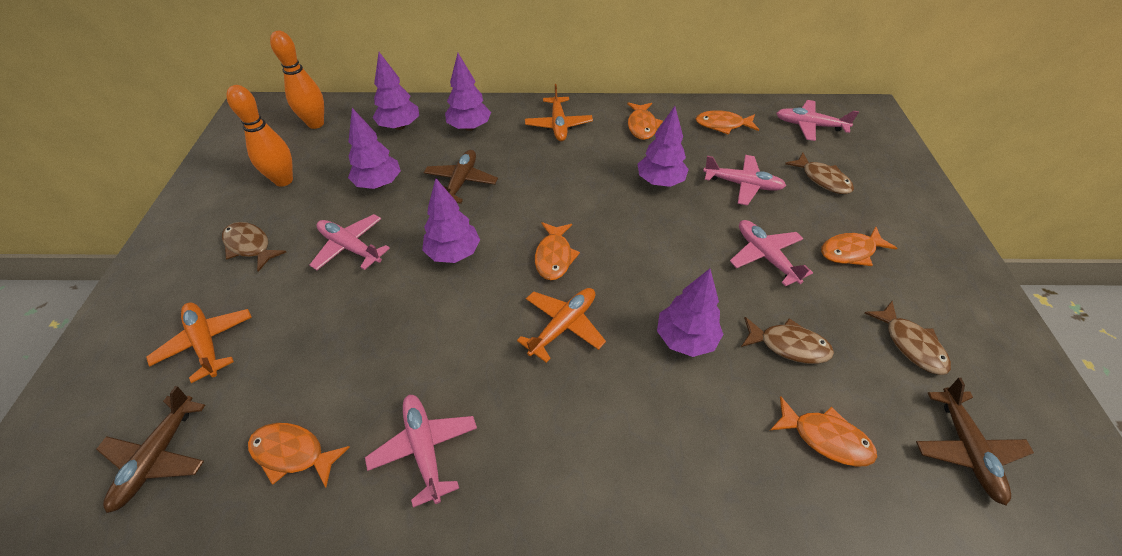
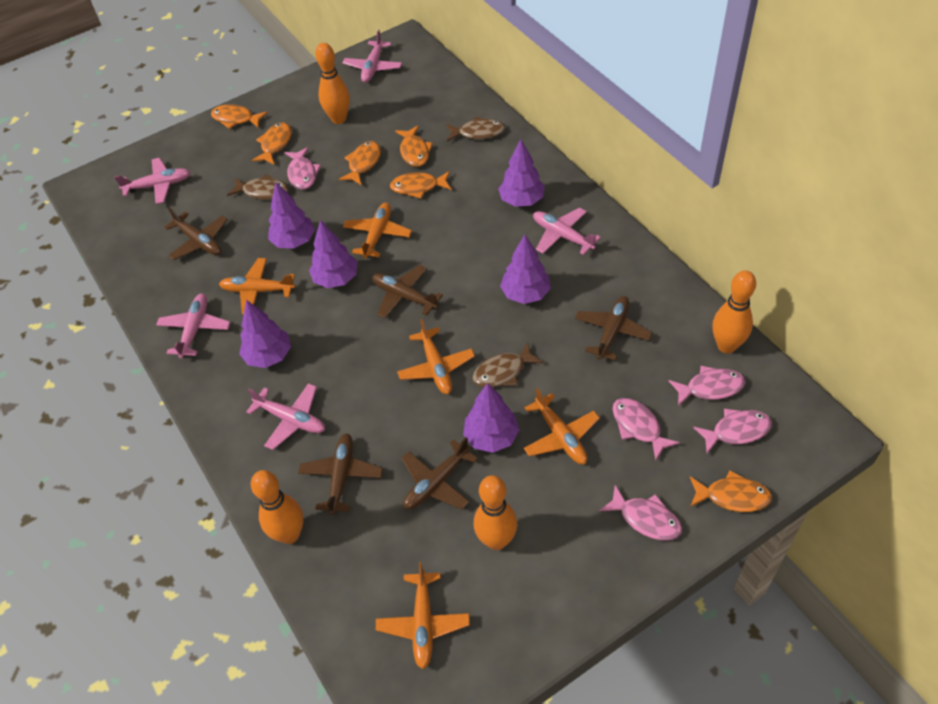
brown fish: [222,222,286,272] [741,317,834,364] [785,152,854,194] [865,301,951,375] = 4 -> [227,174,288,200] [446,117,505,142] [472,342,543,387] = 3
brown plane: [96,386,205,513] [424,150,498,204] [916,378,1034,506] = 3 -> [164,208,228,260] [298,433,383,515] [372,265,443,318] [401,437,478,509] [575,296,652,360] = 5
orange bowling pin: [227,85,293,187] [270,31,324,129] = 2 -> [251,470,303,544] [315,43,350,124] [474,475,517,550] [712,270,756,353] = 4
orange plane: [146,303,252,383] [517,288,606,363] [525,84,593,141] = 3 -> [219,258,295,315] [343,202,412,259] [376,562,470,669] [397,319,475,394] [523,388,600,464] = 5
pink fish: none = 0 -> [284,147,321,190] [600,485,682,540] [612,398,680,461] [669,366,745,406] [693,409,772,453] = 5

